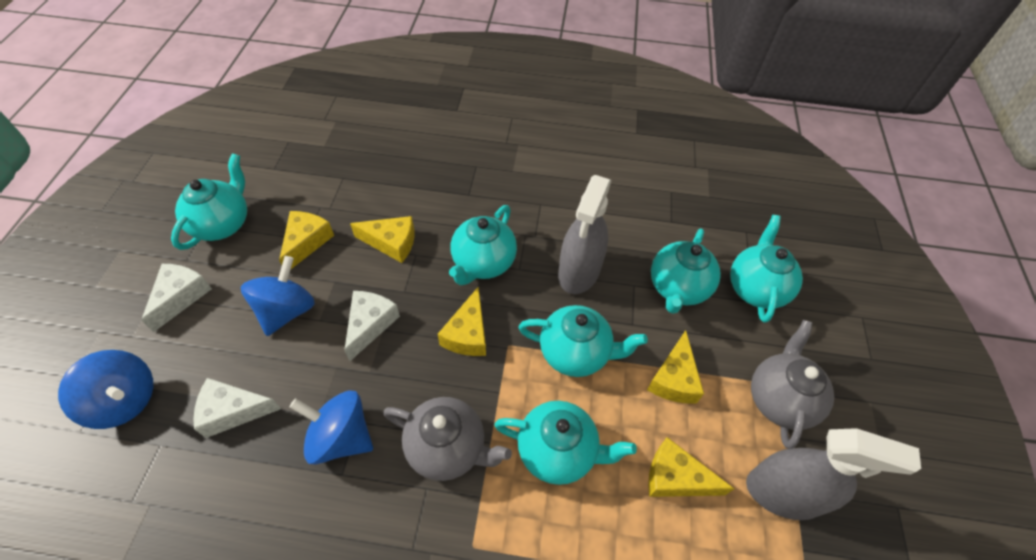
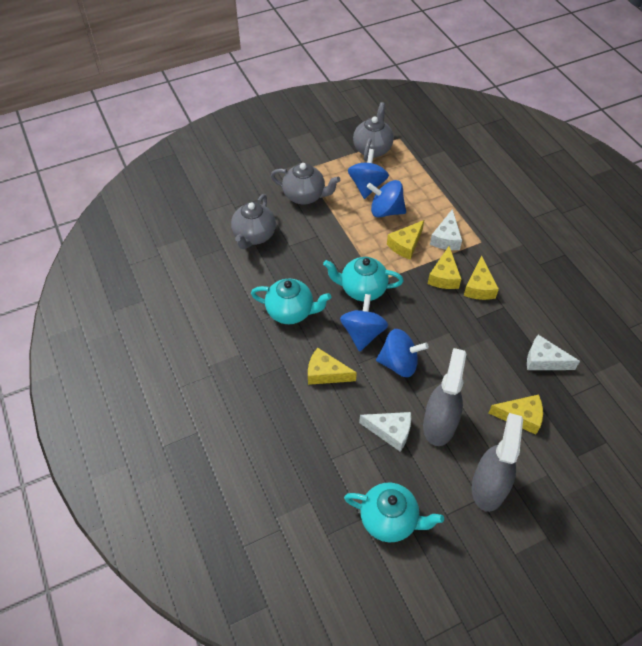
blue spinning top: [58,350,153,429] [241,256,315,336] [289,391,373,465] = 3 -> [340,294,388,352] [348,149,389,199] [367,180,406,217] [376,329,429,377] = 4
grey teapot: [383,397,512,481] [751,320,834,449] = 2 -> [231,194,276,249] [271,163,340,205] [353,102,394,161] = 3
turquoise teapot: [171,153,247,250] [449,205,517,285] [494,401,637,485] [518,305,648,377] [651,229,721,314] [730,215,803,323] = 6 -> [251,279,331,324] [323,257,404,301] [344,483,444,542] = 3

